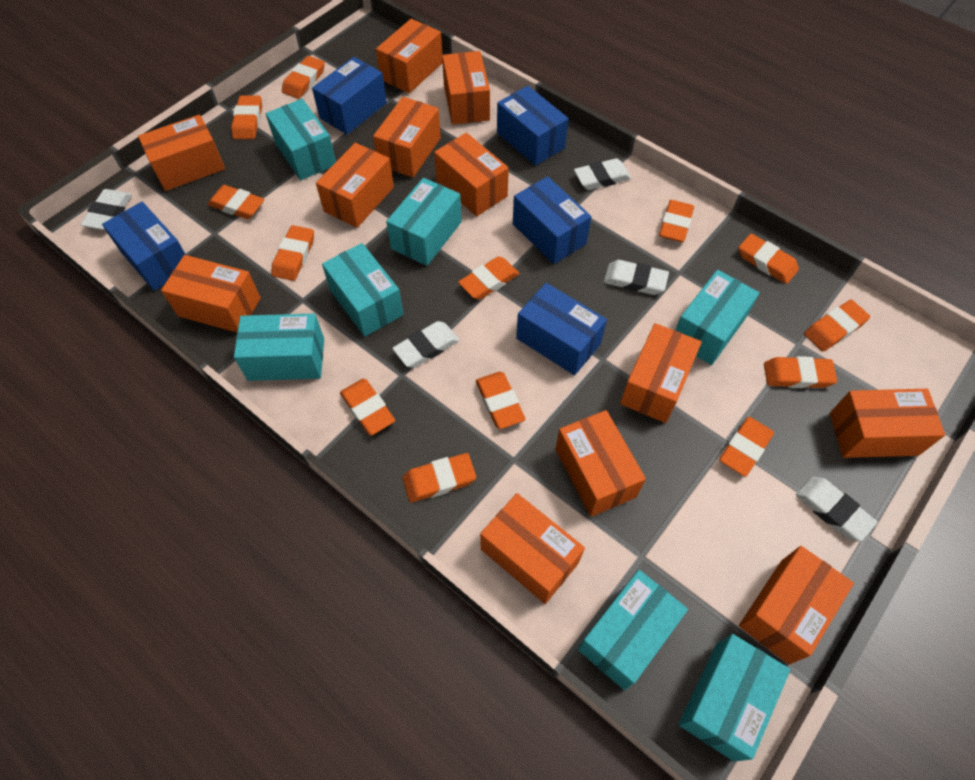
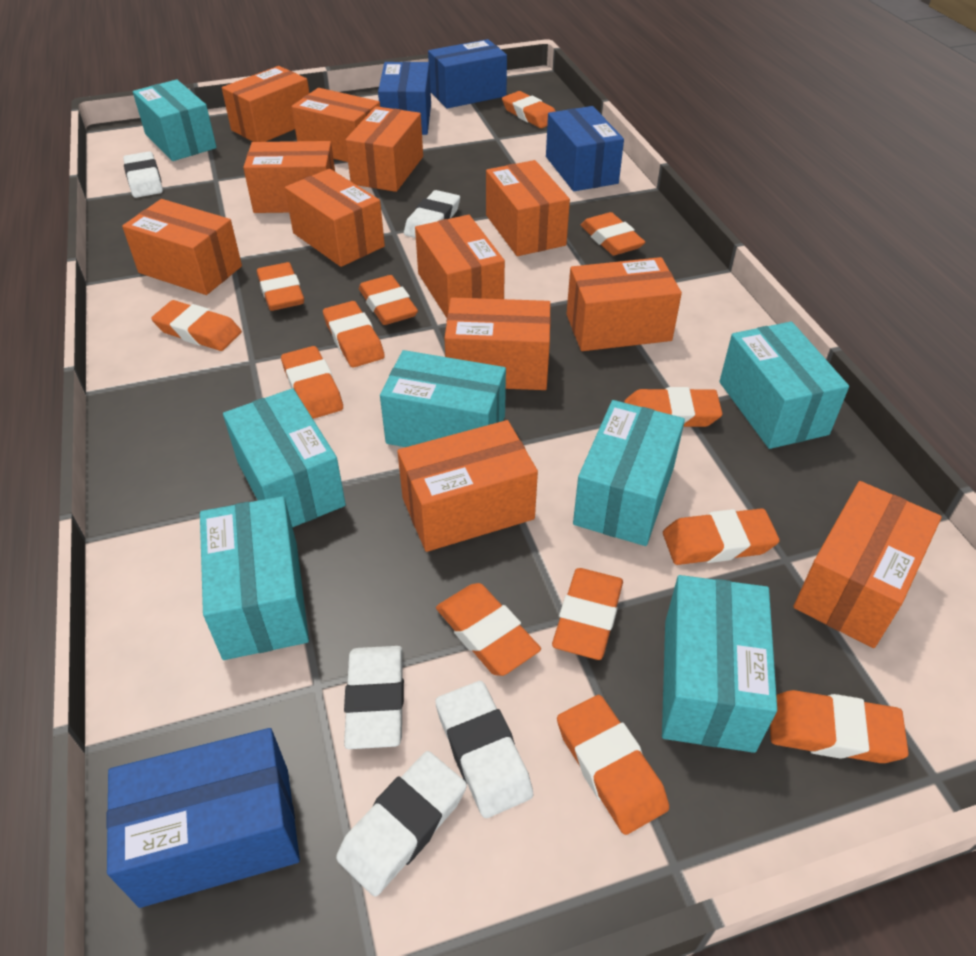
blue box: [102,202,186,291] [312,57,387,135] [497,86,569,166] [513,176,591,264] [516,283,607,375] = 5 -> [106,728,300,908] [378,61,431,135] [428,39,507,109] [546,106,624,191] = 4

